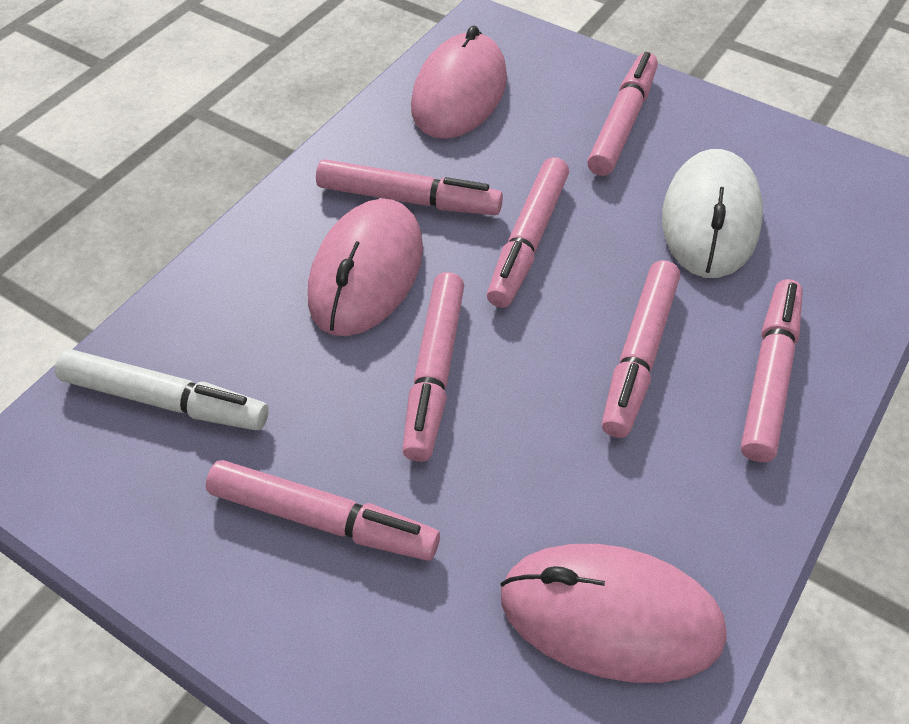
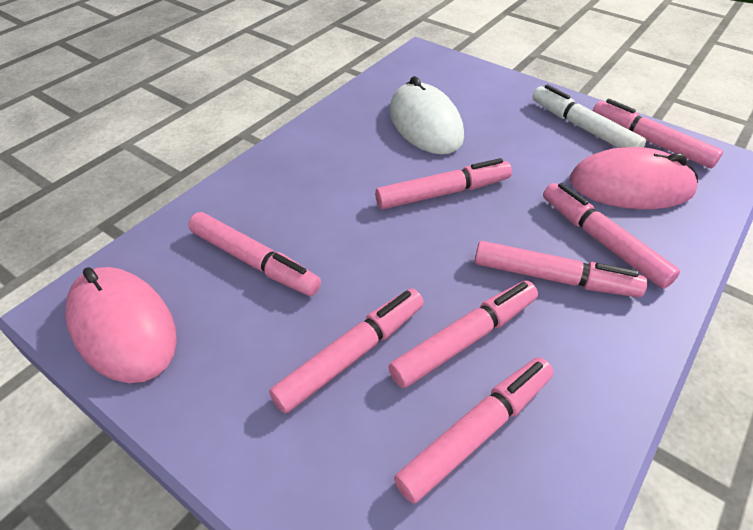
pink marker: [206,460,440,561] [316,159,503,215] [402,272,464,462] [487,157,569,308] [587,52,658,176] [602,260,680,438] [741,279,803,462] = 7 -> [188,212,321,296] [269,288,424,413] [375,158,512,209] [388,281,538,388] [394,357,554,504] [475,241,647,297] [543,183,680,289] [593,99,723,168] = 8
pink mouse: [308,199,423,336] [411,25,507,139] [500,544,727,683] = 3 -> [65,267,177,383] [570,147,698,209] = 2

